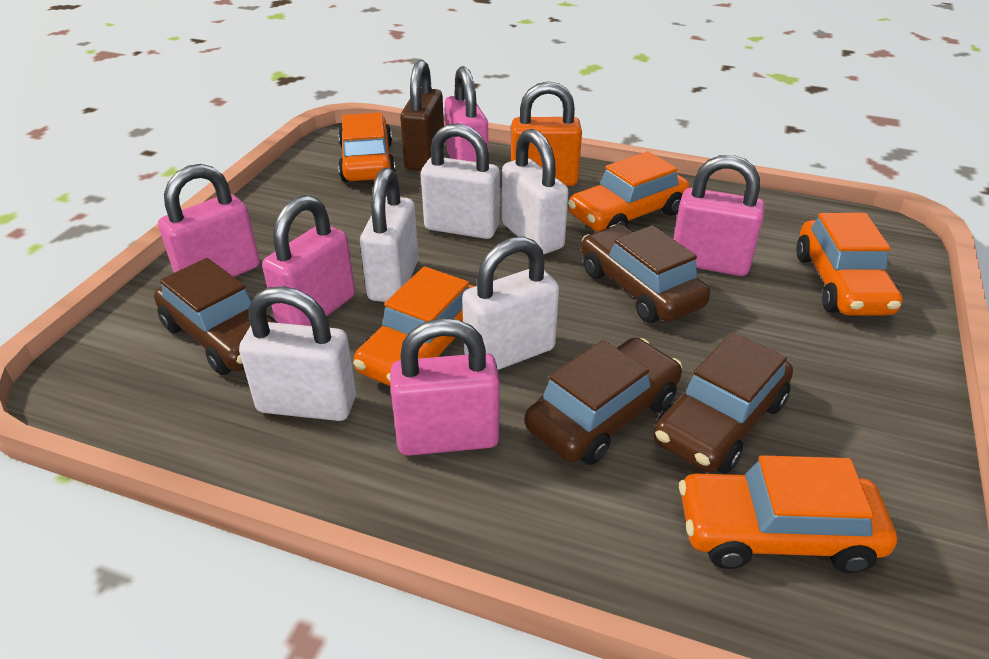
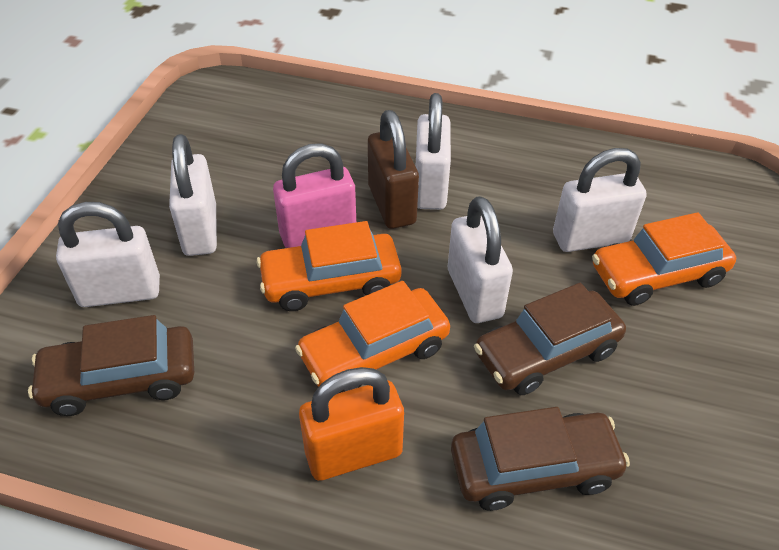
brown car: [154,258,277,375] [525,338,682,465] [581,224,710,323] [654,332,793,474] = 4 -> [28,315,194,416] [451,407,630,511] [474,283,626,395] = 3
orange car: [338,112,396,182] [353,266,475,386] [568,151,690,231] [679,455,897,573] [796,213,903,315] = 5 -> [257,221,402,311] [295,281,450,393] [592,212,736,306] = 3
pink padlock: [158,164,260,277] [262,195,355,326] [390,318,500,456] [445,66,488,162] [673,155,765,276] = 5 -> [273,143,356,248] = 1

